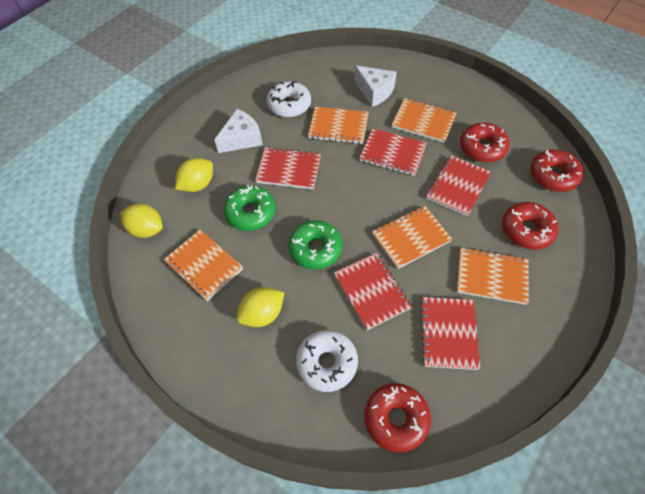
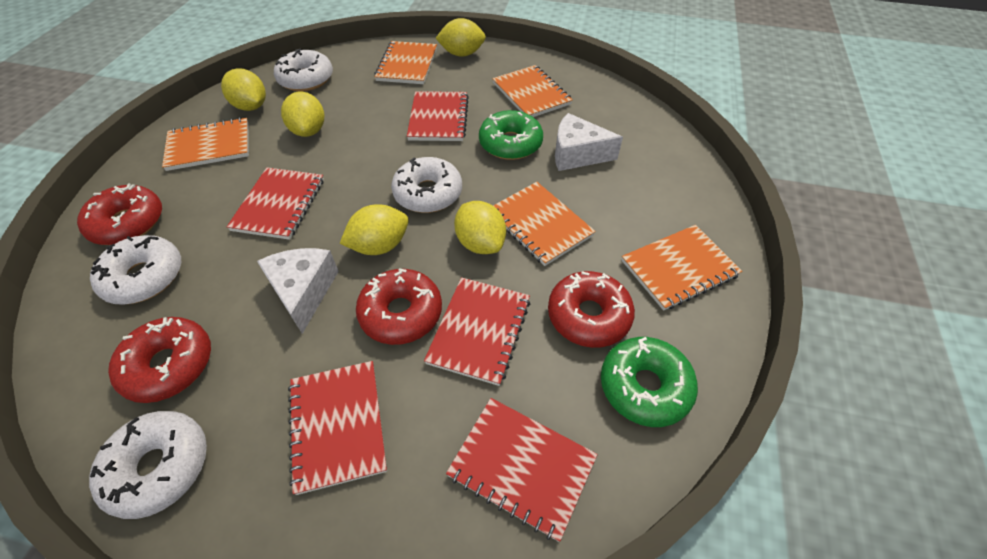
white donut: [267,81,311,117] [296,330,358,392] = 2 -> [89,411,207,519] [90,235,181,305] [274,48,333,92] [391,157,462,213] = 4
yellow lemon: [120,204,163,238] [175,158,213,192] [237,287,284,327] = 3 -> [221,68,266,111] [281,92,324,137] [340,204,409,255] [435,18,486,57] [454,201,506,254] = 5

